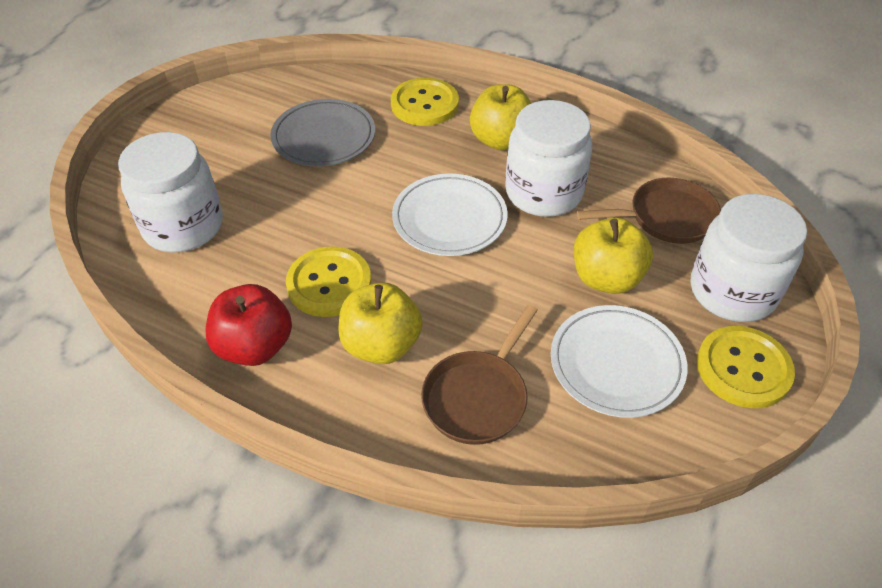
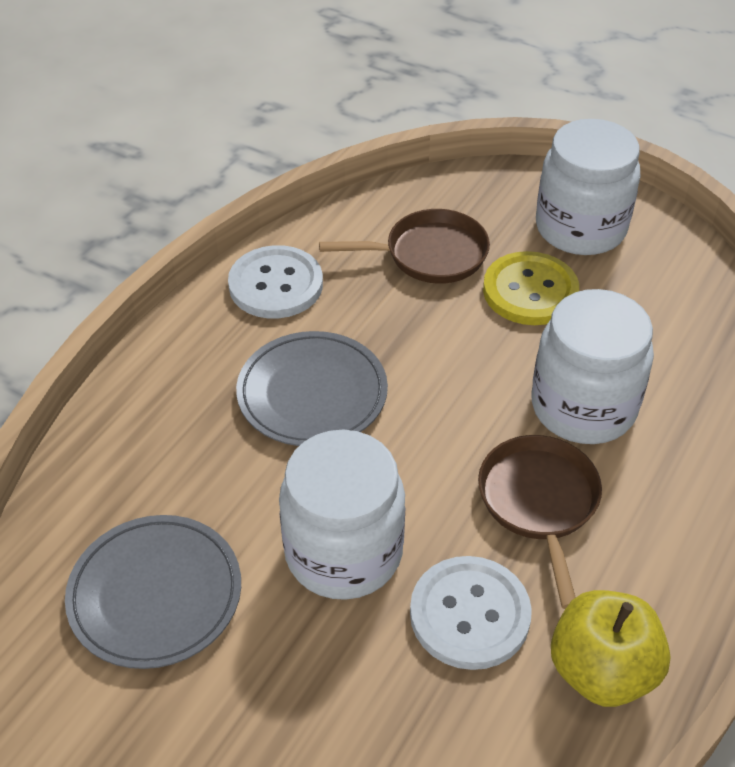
grey plate: [270,99,375,167] = 1 -> [65,515,241,669] [236,331,388,446] = 2
red apple: [206,284,292,366] = 1 -> none = 0
white button: none = 0 -> [228,245,323,318] [410,556,532,670] = 2
white plate: [392,174,508,256] [551,305,688,418] = 2 -> none = 0
yellow apple: [338,282,423,364] [470,84,532,150] [574,218,653,294] = 3 -> [551,590,671,707] = 1
yellow button: [286,246,371,317] [391,78,459,126] [697,326,795,408] = 3 -> [483,251,579,325] = 1

